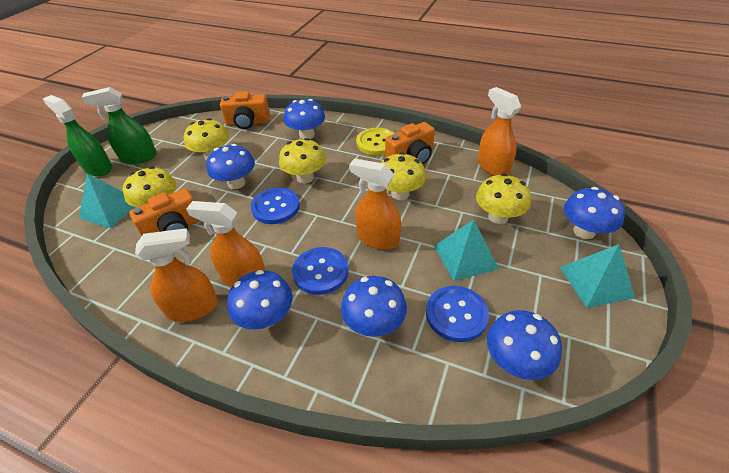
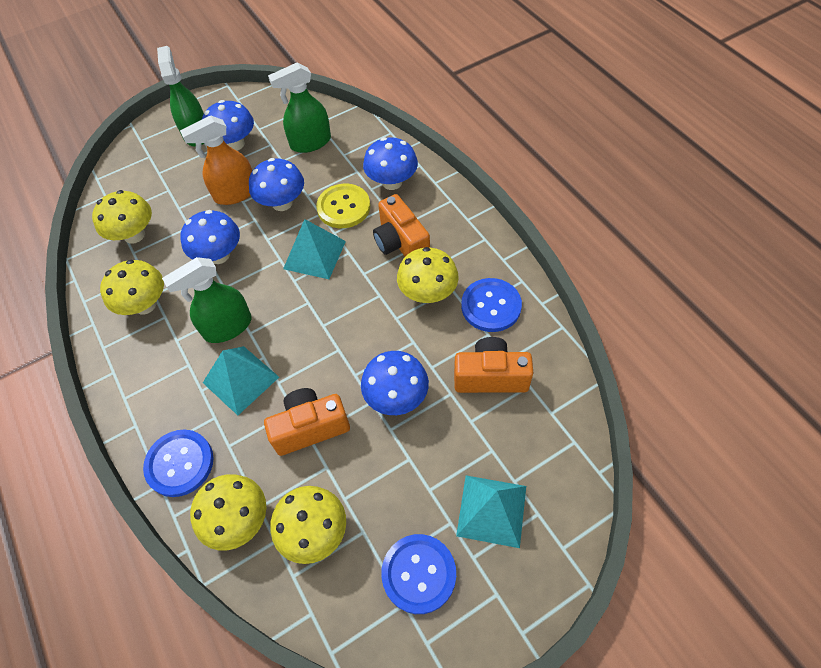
blue mushroom: [207,144,255,189] [227,270,293,330] [284,99,325,139] [341,276,407,337] [487,310,562,380] [564,187,625,239] = 6 -> [180,210,240,264] [202,100,254,151] [249,158,304,211] [361,351,429,415] [363,137,418,190] = 5
green spray bottle: [43,95,112,176] [81,87,157,164] = 2 -> [157,46,204,147] [162,257,252,343] [268,62,331,153] = 3
orange spray bottle: [135,228,218,322] [186,201,265,287] [349,158,401,250] [478,87,521,176] = 4 -> [180,115,252,205] = 1

